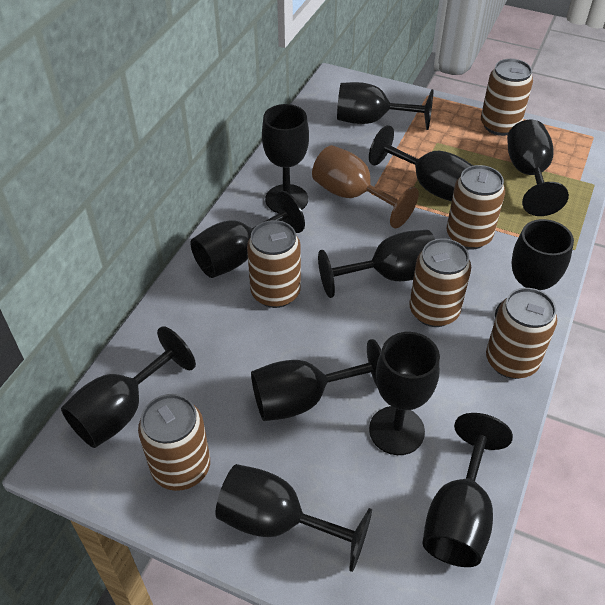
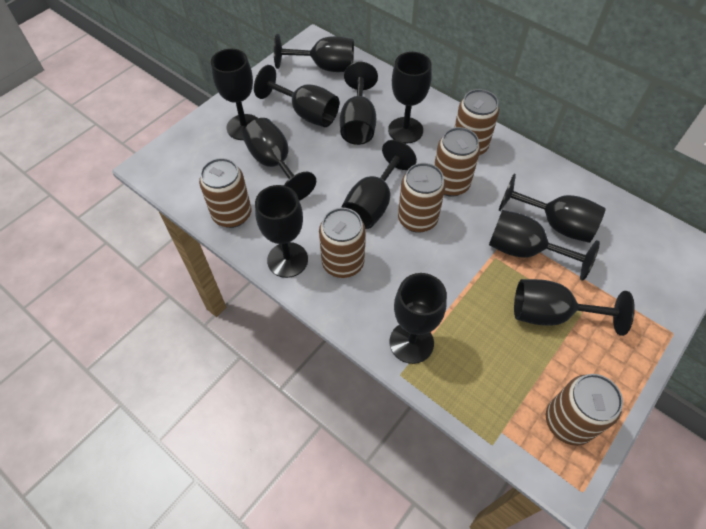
brown goblet: [312,145,419,228] = 1 -> none = 0

